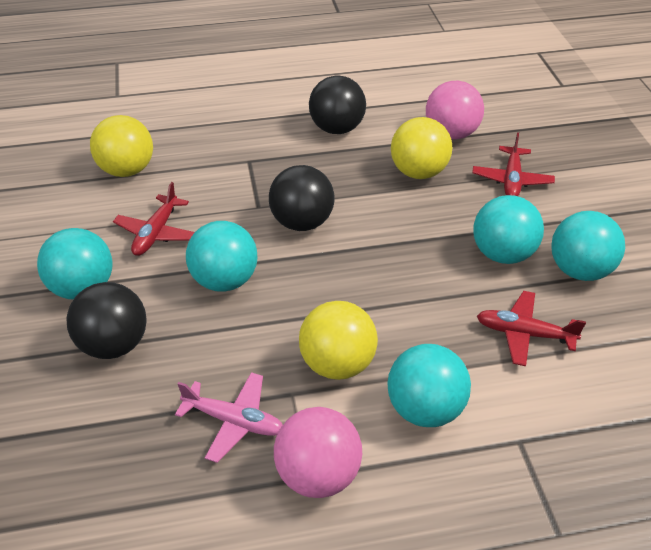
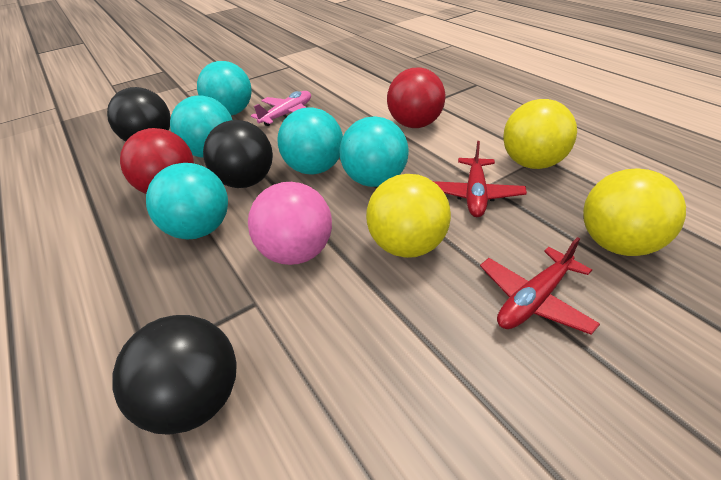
pink ball: [274,407,362,498] [426,81,484,140] = 2 -> [248,182,332,265] = 1
red ball: none = 0 -> [120,128,194,194] [387,67,446,128] = 2
red plane: [113,182,195,256] [472,132,555,196] [477,291,586,366] = 3 -> [433,141,527,217] [480,237,600,335] = 2

